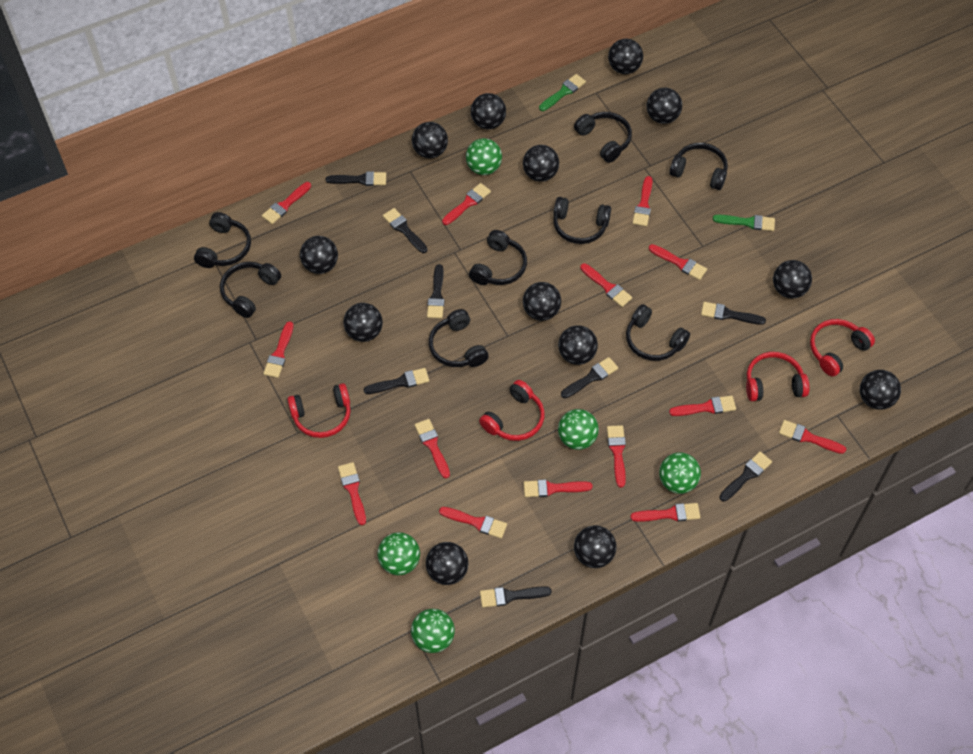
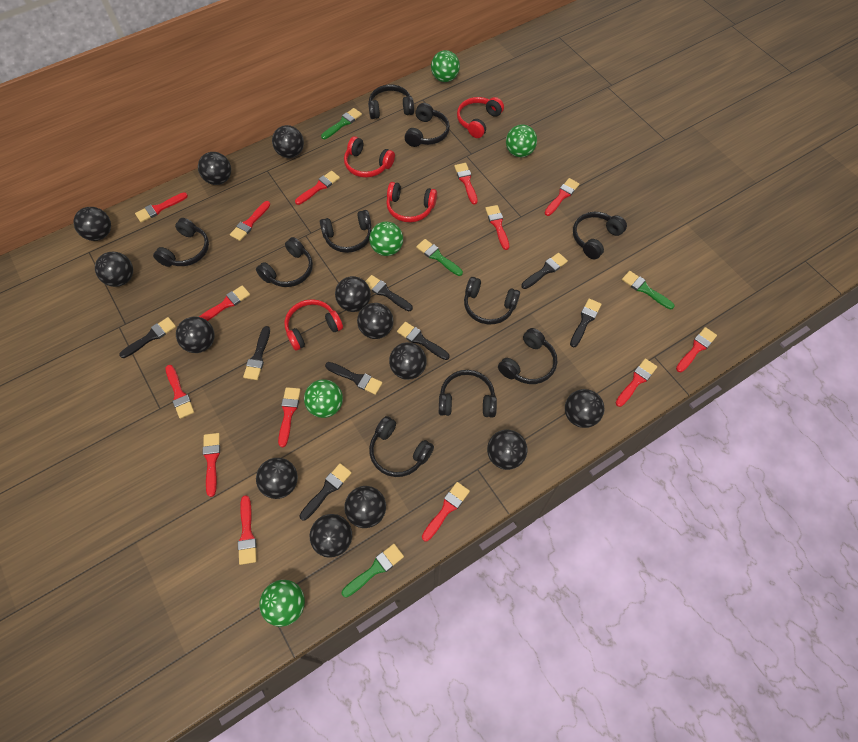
black headphones: [194,212,251,268] [220,262,281,318] [429,309,489,367] [469,230,527,285] [553,197,611,244] [574,112,632,163] [626,304,690,361] [669,143,728,190] = 8 -> [153,218,209,267] [256,237,313,287] [320,210,372,253] [368,85,414,119] [369,416,434,477] [404,103,450,147] [439,370,497,417] [464,277,520,325] [498,328,557,384] [573,212,627,260] = 10
green brush: [539,74,586,111] [713,215,775,231] = 2 -> [321,108,362,139] [342,544,404,598] [416,239,463,276] [622,271,675,309] = 4

